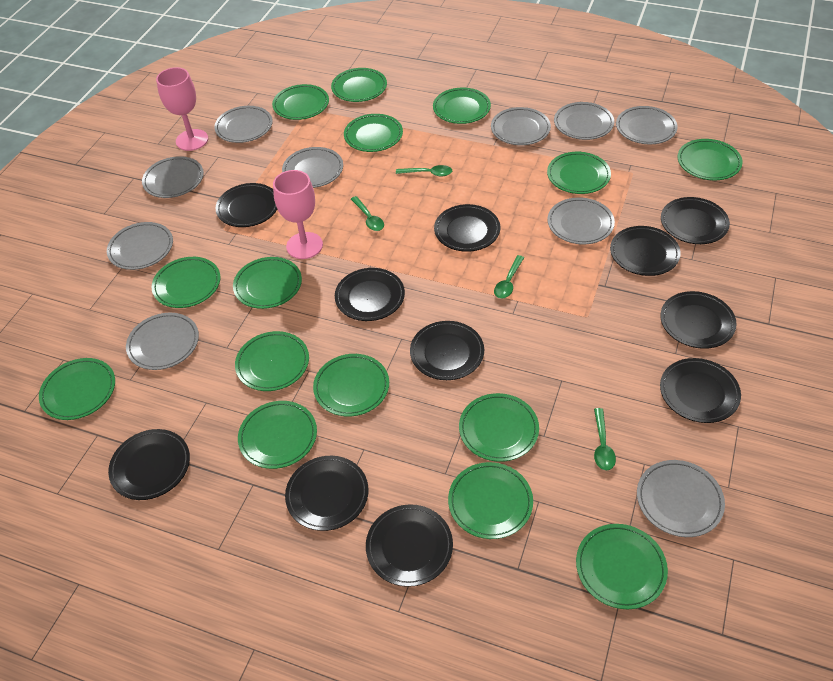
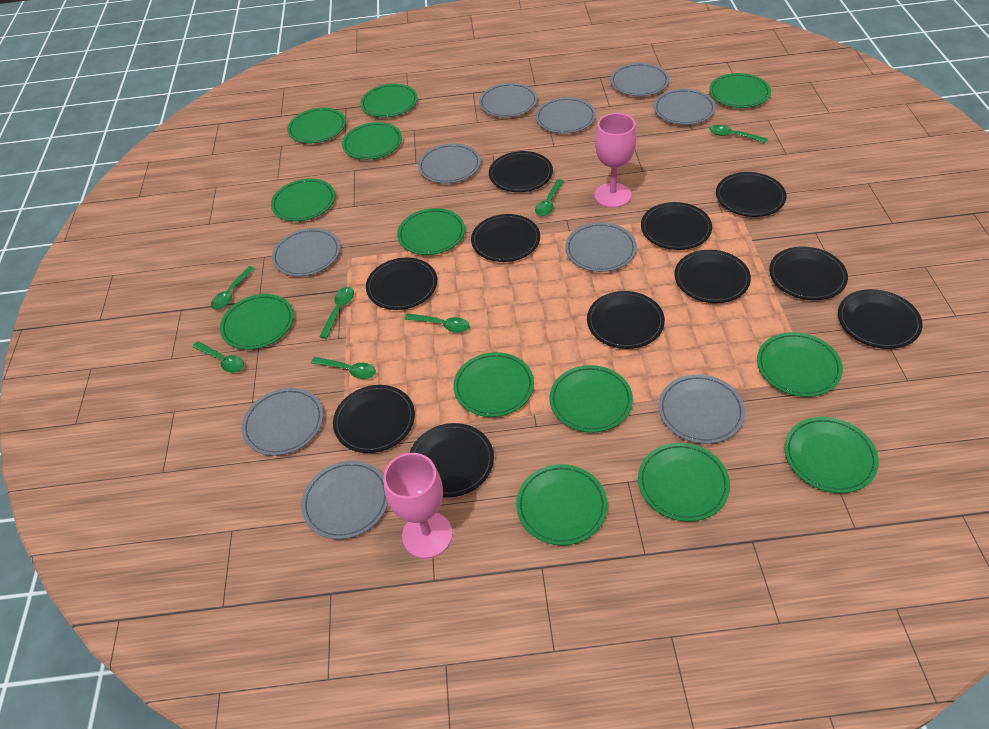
green plate: [39,358,115,420] [152,257,220,308] [233,257,302,309] [235,331,309,391] [238,401,317,469] [272,84,329,120] [313,354,389,416] [331,68,387,102] [344,114,403,152] [433,87,491,124] [448,462,533,539] [459,393,539,462] [547,152,611,194] [576,524,668,609] [678,139,743,180] = 15 -> [220,294,294,350] [271,179,335,221] [287,108,346,143] [342,122,402,160] [361,84,418,118] [397,208,465,255] [453,352,534,417] [516,464,607,545] [549,365,633,433] [638,443,730,522] [709,73,771,108] [757,332,843,397] [784,417,879,493] = 13
green spoon: [351,196,384,231] [396,165,452,176] [494,255,524,299] [594,408,616,470] = 4 -> [192,341,244,373] [211,266,255,309] [311,357,376,379] [319,287,354,339] [405,313,470,333] [535,179,564,216] [709,125,768,143] = 7

